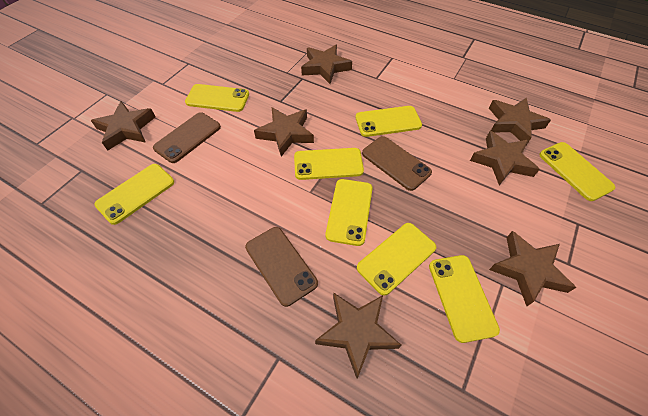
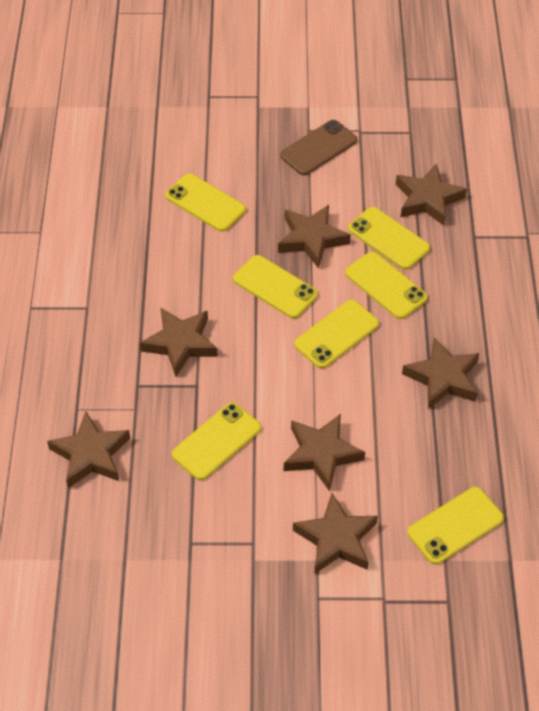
brown phone: [153,112,221,163] [245,227,318,307] [362,136,432,191] = 3 -> [280,120,357,175] = 1
yellow phone: [95,164,174,225] [185,84,249,112] [294,148,364,180] [326,179,373,246] [355,106,422,137] [357,223,436,295] [429,255,500,343] [539,142,615,201] = 8 -> [165,174,246,232] [172,402,261,480] [233,255,318,318] [294,300,379,369] [345,252,427,319] [348,207,430,270] [407,487,504,564] = 7

